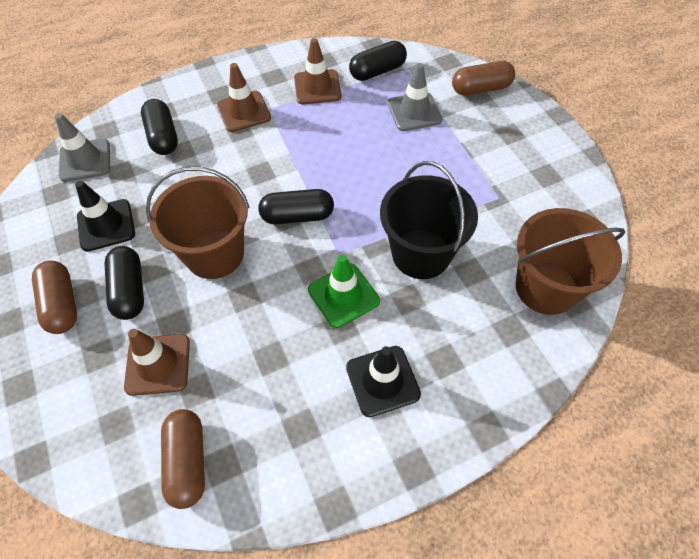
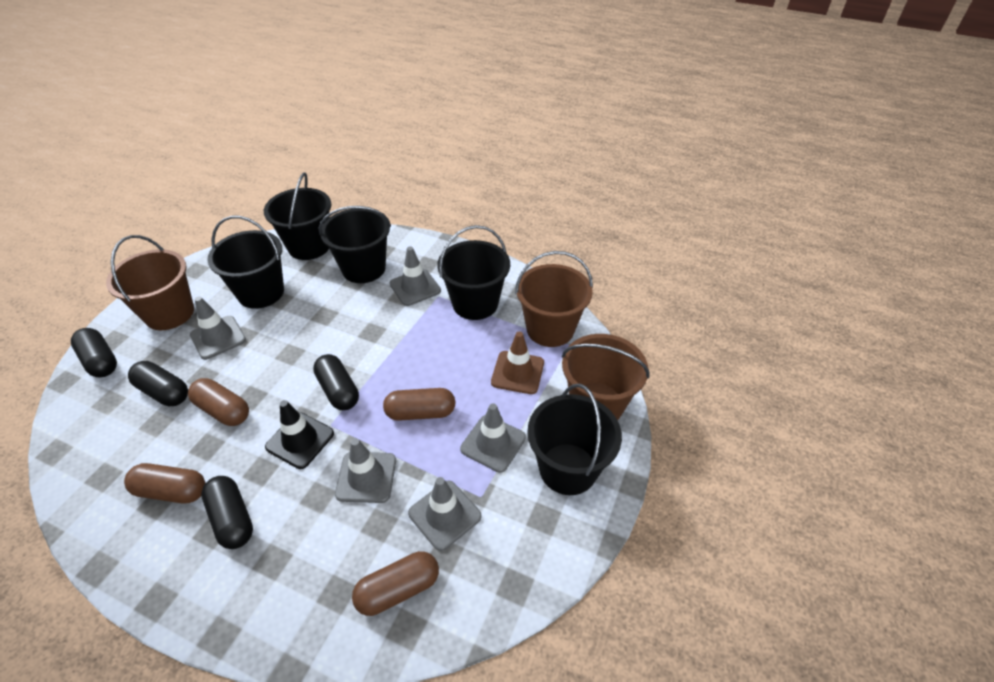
black bucket: [380,161,478,279] = 1 -> [207,216,284,309] [264,172,331,260] [319,206,391,283] [437,225,510,320] [527,384,622,495] = 5
black traffic cone: [75,181,135,252] [346,346,421,417] = 2 -> [265,400,334,469] = 1
brown bucket: [146,167,249,279] [515,208,625,315] = 2 -> [106,235,194,330] [515,251,593,347] [562,334,650,420] = 3
brown capsule: [32,260,77,334] [161,409,205,509] [452,61,515,95] = 3 -> [124,463,206,503] [188,378,249,426] [352,551,439,616] [383,388,455,421] = 4
brown traffic cone: [124,329,190,396] [217,63,271,132] [294,38,341,105] = 3 -> [491,332,544,394] = 1
green traffic cone: [308,254,380,328] = 1 -> none = 0
grey traffic cone: [55,113,110,182] [388,63,442,131] = 2 -> [190,296,246,360] [335,438,396,503] [390,246,441,306] [408,477,482,551] [460,403,526,473] = 5

